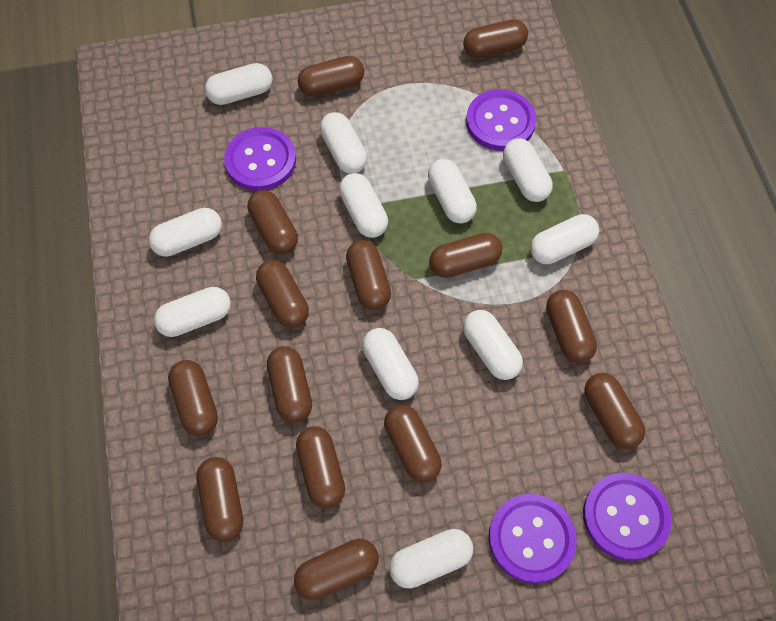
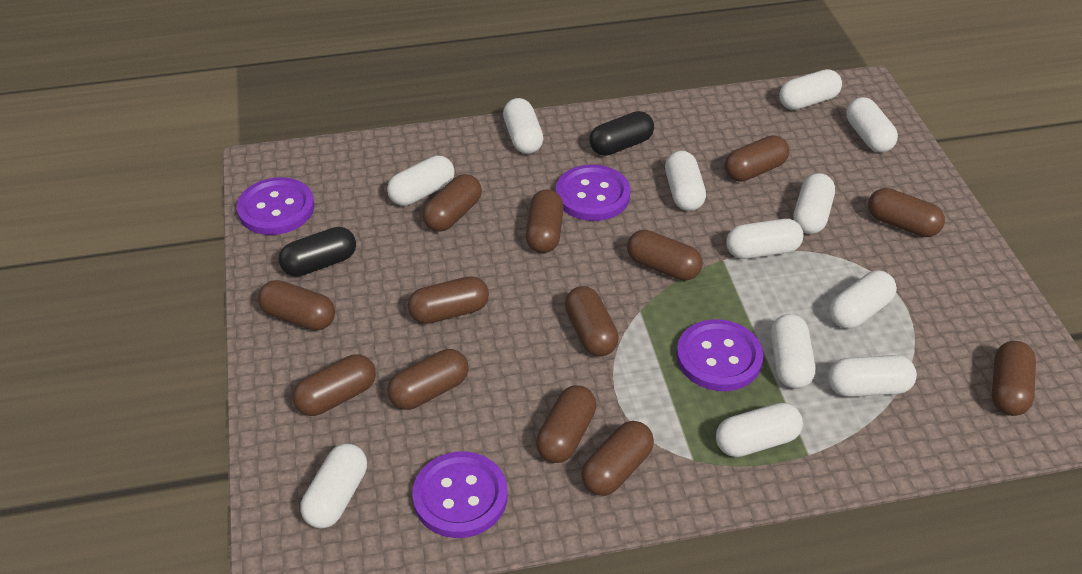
black capsule: none = 0 -> [279,227,356,277] [589,111,654,156] = 2
brown capsule: [168,360,218,436] [196,457,243,542] [248,190,298,255] [256,260,309,328] [267,346,312,423] [294,539,379,600] [296,426,345,509] [298,56,364,97] [346,240,391,310] [384,405,442,483] [429,233,502,278] [463,19,528,58] [546,290,597,363] [584,373,645,449] = 14 -> [258,280,335,330] [293,355,376,416] [387,349,469,410] [408,276,489,324] [422,174,482,232] [526,189,564,253] [536,385,597,463] [565,286,619,356] [581,421,654,496] [627,230,702,280] [724,135,789,182] [868,188,945,237] [992,341,1036,416] = 13
white capsule: [149,208,222,257] [154,287,231,337] [205,63,272,105] [320,112,367,174] [339,173,388,238] [362,328,419,400] [389,529,473,588] [428,159,477,224] [463,310,523,380] [503,138,553,202] [530,214,599,264] = 11 -> [300,444,367,528] [387,155,455,206] [503,98,543,154] [665,151,706,211] [716,403,803,457] [726,219,803,259] [771,314,815,389] [779,69,842,110] [793,173,835,234] [828,355,917,397] [829,271,897,329] [846,97,898,153] = 12

